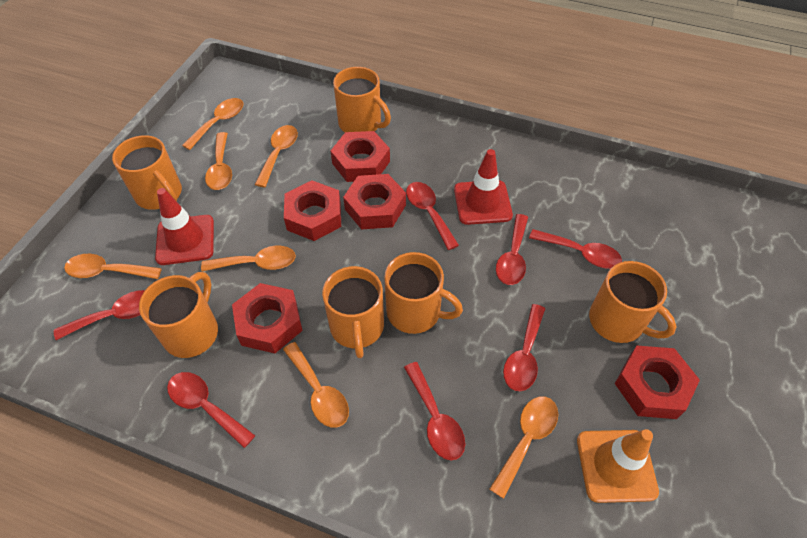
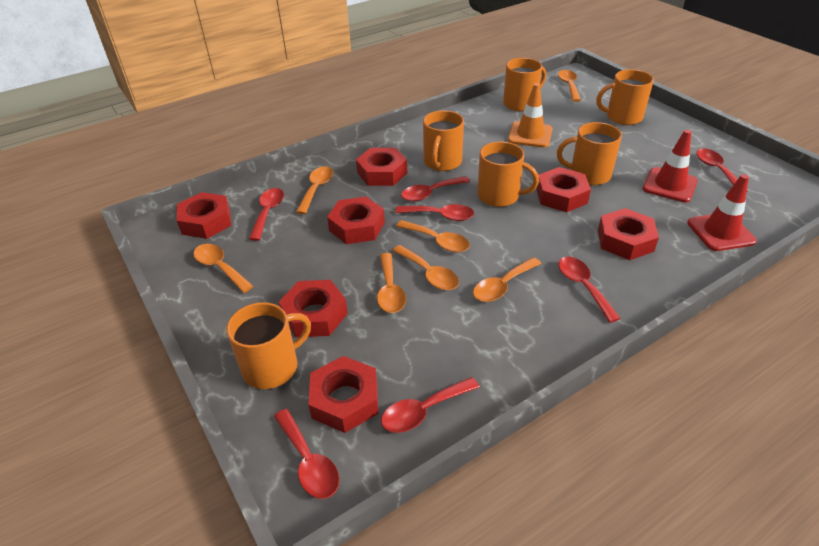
red nut: [232,283,303,353] [284,180,341,241] [331,131,390,182] [343,174,406,229] [615,346,700,419] = 5 -> [177,192,231,239] [279,280,348,337] [308,356,378,433] [327,197,385,244] [356,148,407,186] [536,167,591,212] [598,208,659,260] = 7

